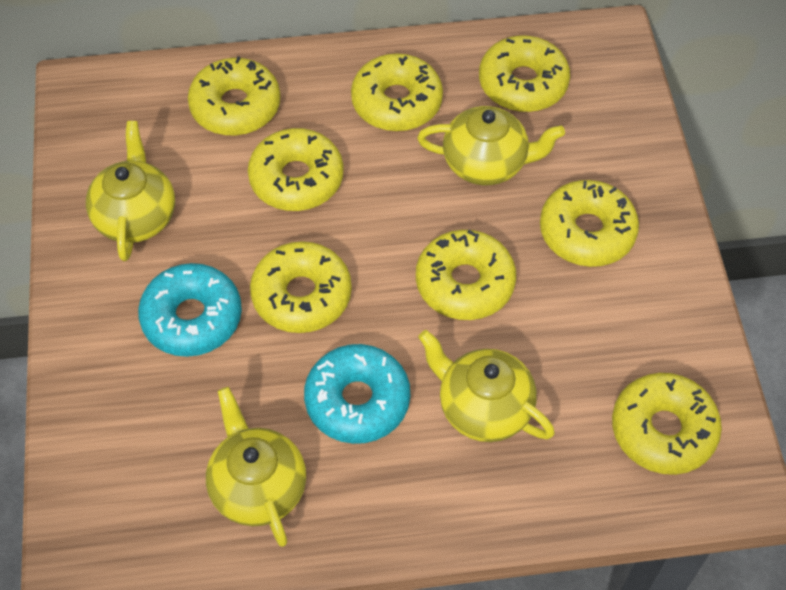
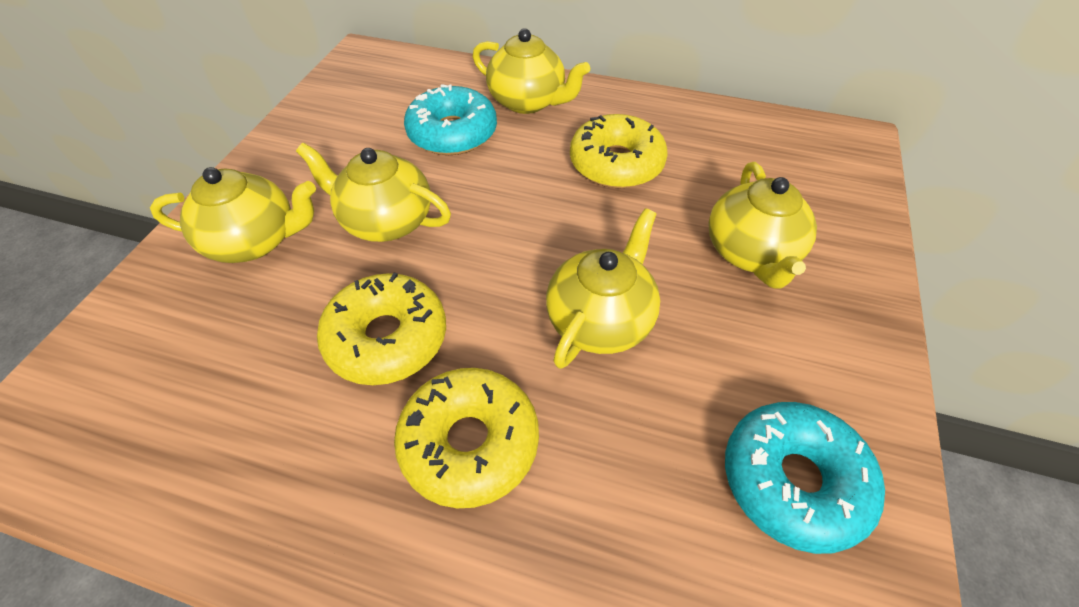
yellow donut: [188,56,280,136] [248,128,344,211] [250,241,352,333] [351,53,443,131] [416,230,516,320] [479,35,570,112] [540,180,639,267] [612,373,722,475] = 8 -> [317,273,446,385] [394,368,539,508] [570,114,668,188] = 3
yellow teapot: [86,121,175,261] [206,387,306,547] [417,106,565,185] [418,330,555,442] = 4 -> [150,167,316,263] [296,142,451,242] [473,28,590,114] [546,208,660,369] [708,162,817,288] = 5

